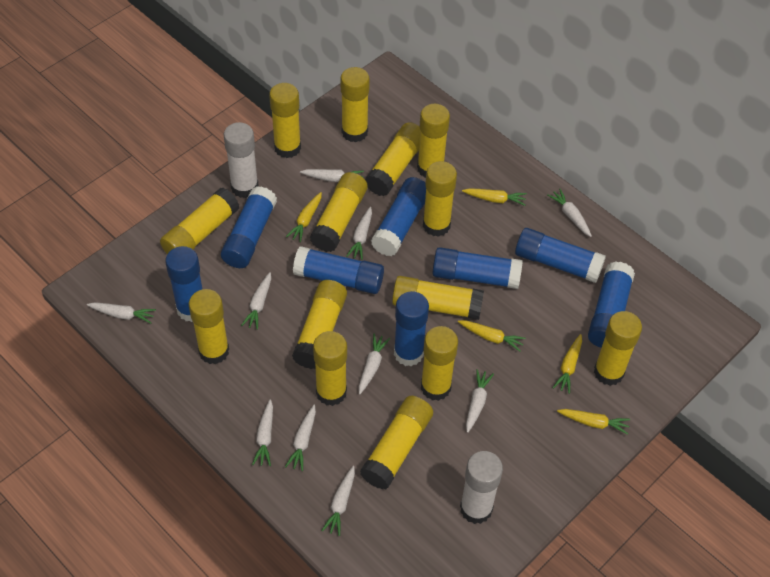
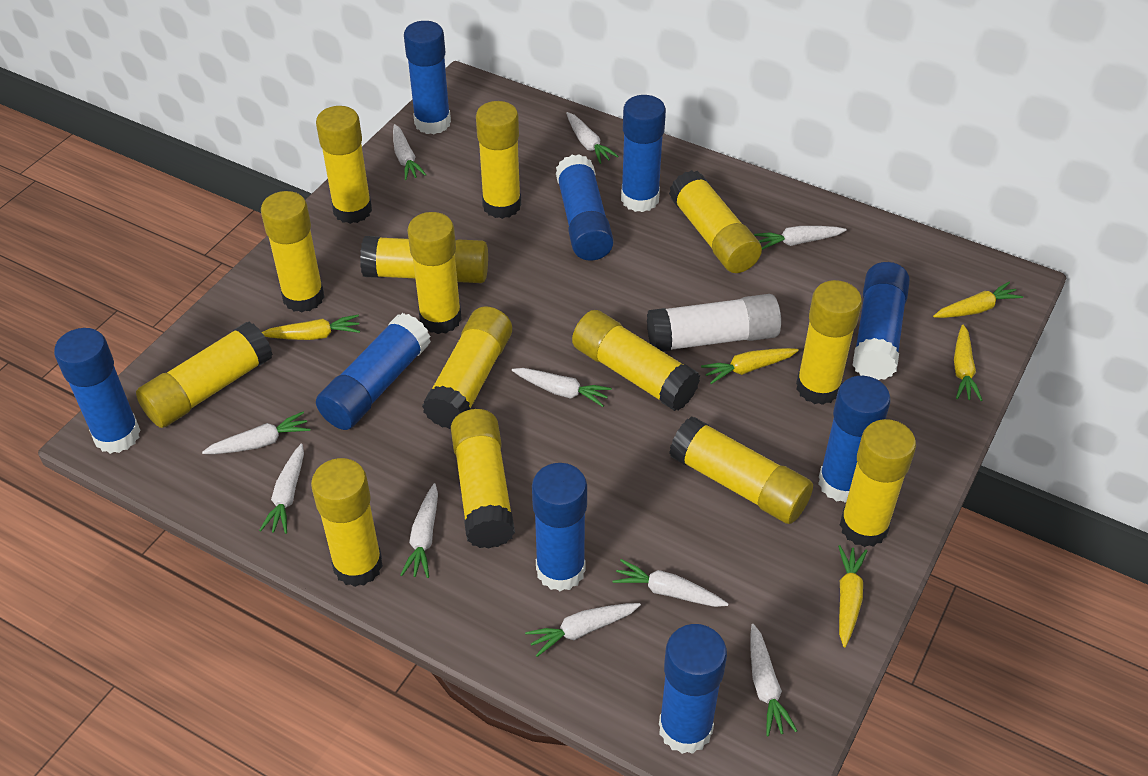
blue glue stick: [165,246,202,322] [221,186,277,268] [293,246,384,294] [371,177,426,256] [394,291,429,366] [432,247,523,289] [515,228,606,283] [588,261,635,348] = 8 -> [54,328,141,454] [316,313,431,430] [404,21,451,134] [532,463,587,591] [556,154,614,261] [621,95,666,212] [659,624,727,754] [818,376,891,503] [853,262,910,380] = 9
white glue stick: [224,122,259,198] [460,451,503,524] = 2 -> [647,294,781,351] = 1

